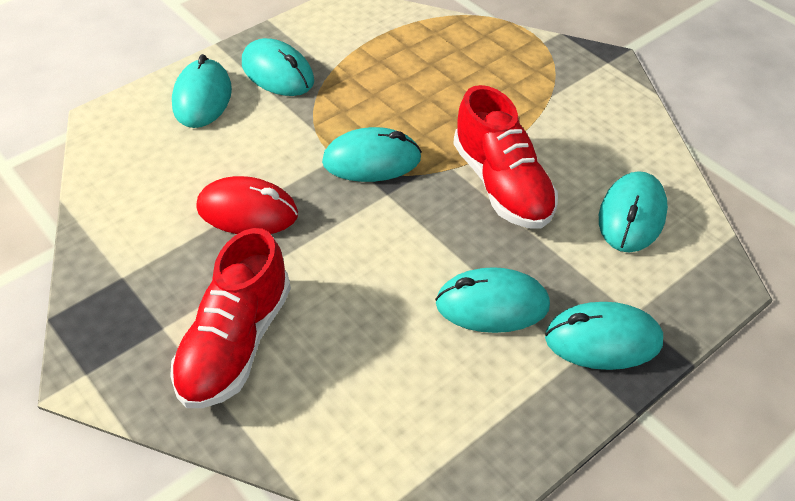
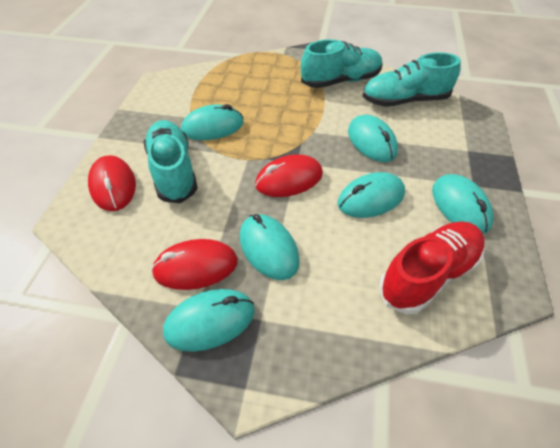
red mouse: [196,176,298,234] = 1 -> [88,155,136,211] [151,239,238,290] [255,154,323,197] = 3
red shoe: [170,228,291,408] [453,85,558,229] = 2 -> [379,221,485,314] = 1
turquoise shoe: none = 0 -> [144,120,198,203] [301,39,383,88] [363,52,461,107] = 3

